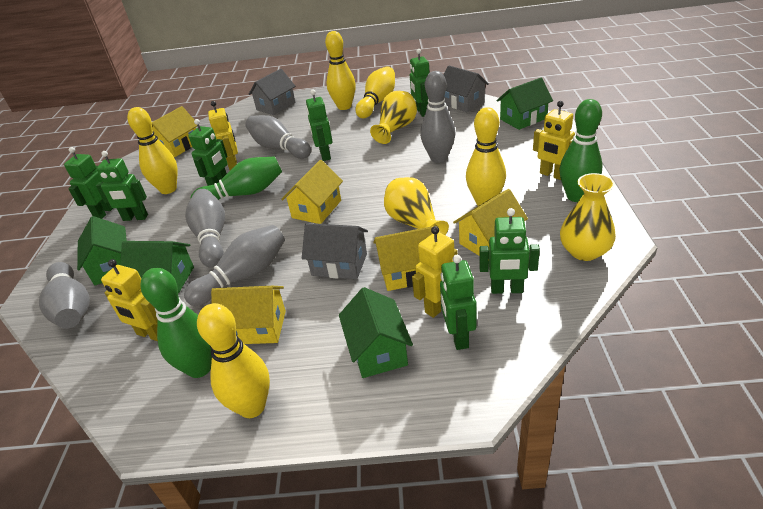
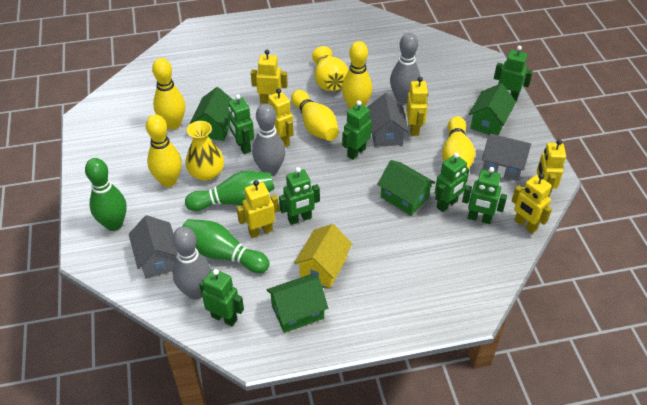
grey bowling pin: [39,262,90,329] [184,225,285,306] [185,189,225,268] [245,115,311,159] [420,71,456,163] = 5 -> [172,226,211,300] [252,104,285,176] [390,33,420,104] = 3
yellow house: [152,106,197,157] [211,286,286,344] [281,160,343,224] [374,226,433,291] [453,189,528,256] = 5 -> [294,224,352,288] = 1
yellow robot: [101,259,158,341] [208,101,238,170] [412,226,458,318] [533,101,575,180] = 4 -> [237,180,279,238] [251,50,288,104] [268,88,294,147] [406,77,428,136] [512,174,552,234] [537,139,566,197] = 6
yellow vase: [370,91,417,144] [384,177,449,235] [560,173,616,261] = 3 -> [185,121,224,181] [312,46,348,91] = 2

